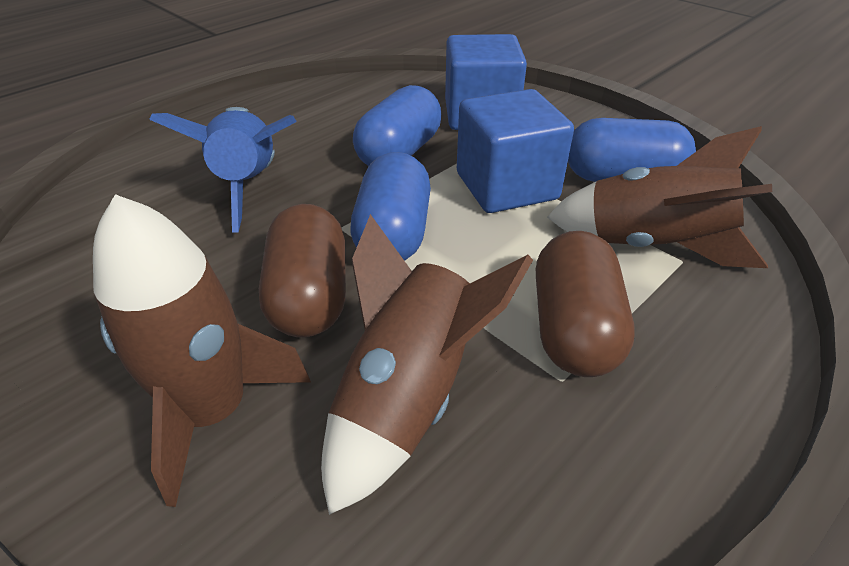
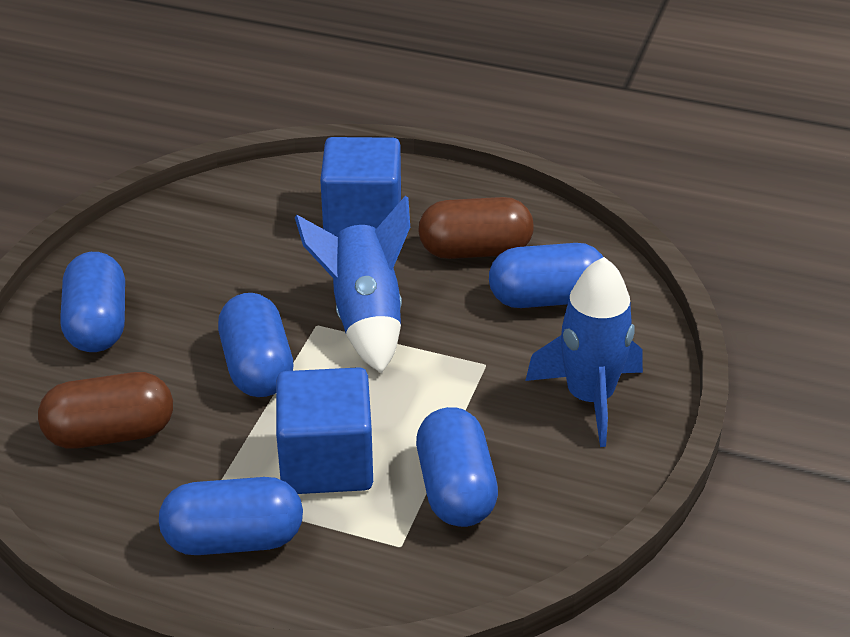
blue capsule: [350,152,431,261] [353,85,441,166] [568,118,696,182] = 3 -> [60,252,125,352] [159,477,303,555] [218,293,293,397] [416,407,498,527] [489,243,603,308] = 5
blue rocket: [149,107,297,233] = 1 -> [295,196,410,373] [525,257,643,447] = 2
brown rocket: [93,194,311,507] [321,214,533,515] [547,126,772,268] = 3 -> none = 0

